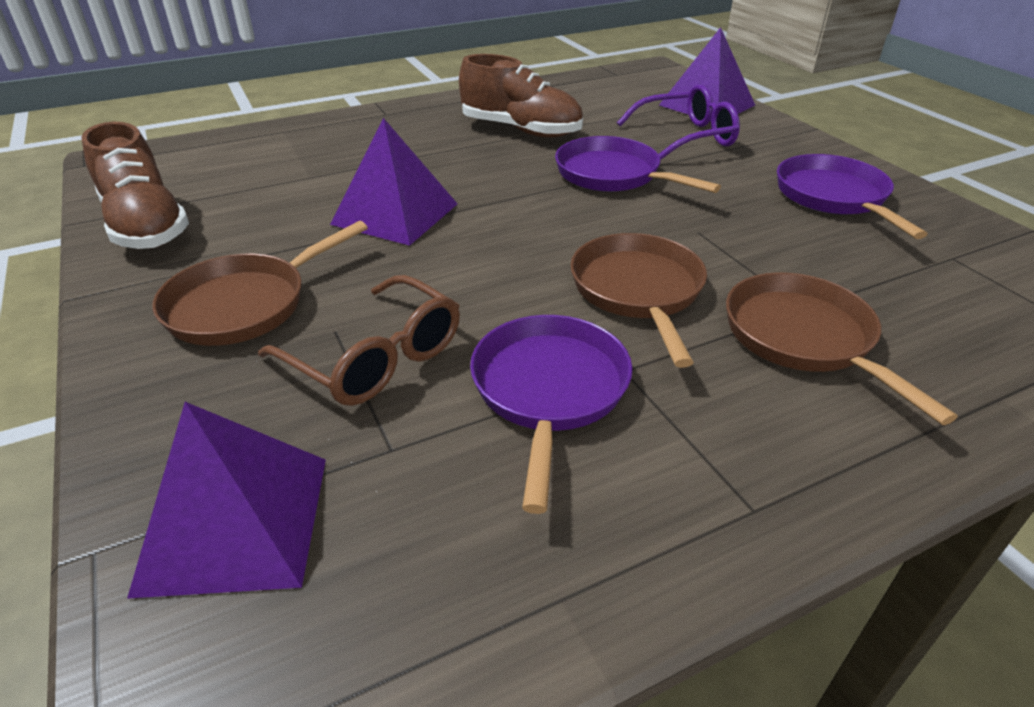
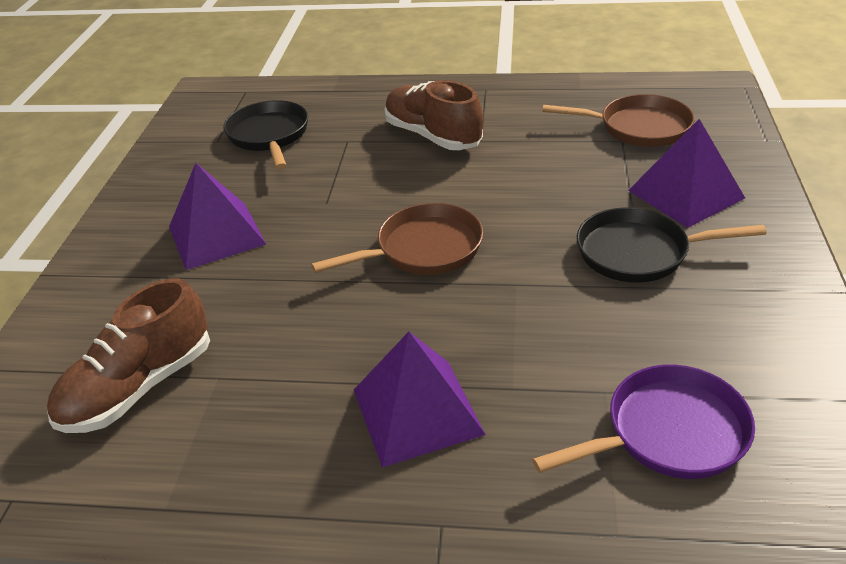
black pan: none = 0 -> [224,100,308,169] [577,208,767,283] = 2
brown glasses: [258,275,460,406] = 1 -> none = 0
brown pan: [152,221,368,346] [570,233,707,368] [726,272,958,425] = 3 -> [311,203,483,275] [542,94,695,147] = 2
purple glasses: [617,84,740,160] = 1 -> none = 0
purple pan: [470,315,632,514] [555,136,721,193] [777,154,928,239] = 3 -> [532,365,755,479] = 1

